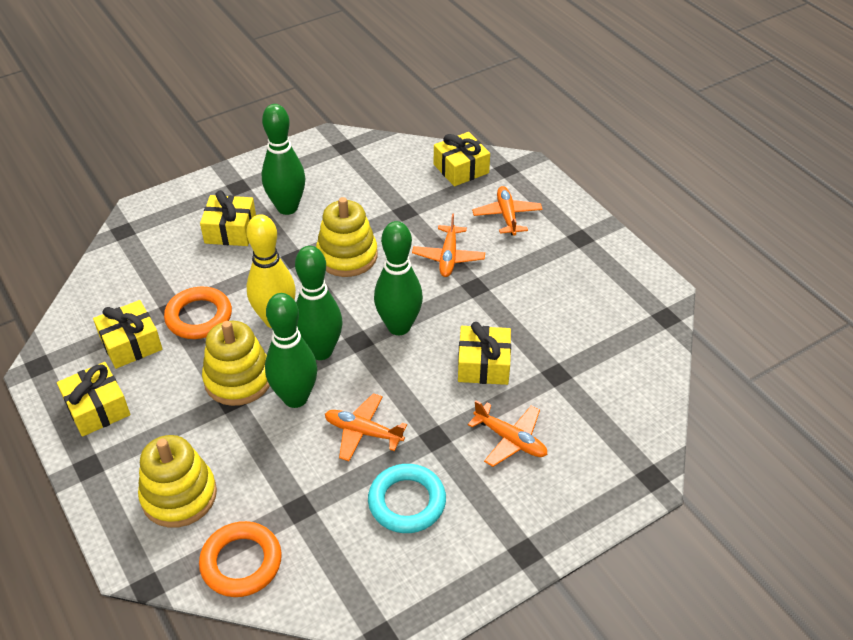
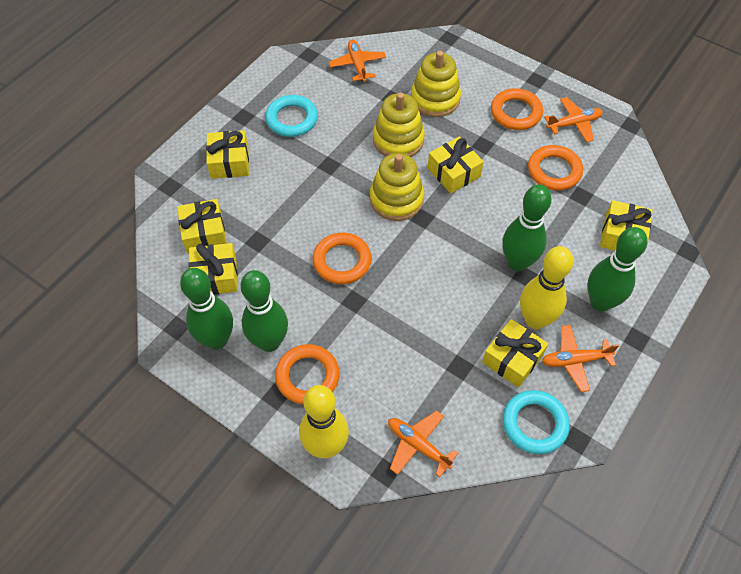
orange ring: [164,287,232,339] [199,521,282,597] = 2 -> [275,344,340,404] [313,233,372,284] [491,88,543,130] [528,145,583,190] = 4
turquoise ring: [368,464,446,533] = 1 -> [265,95,318,137] [503,390,570,454] = 2
yellow bowling pin: [247,214,296,328] = 1 -> [299,385,349,458] [520,246,573,329] = 2
yellow gift: [57,362,130,437] [93,300,162,369] [200,190,256,246] [434,132,490,186] [458,322,511,385] = 5 -> [177,199,227,254] [188,243,238,295] [206,130,249,179] [428,136,484,194] [482,319,548,388] [600,200,653,257] = 6

